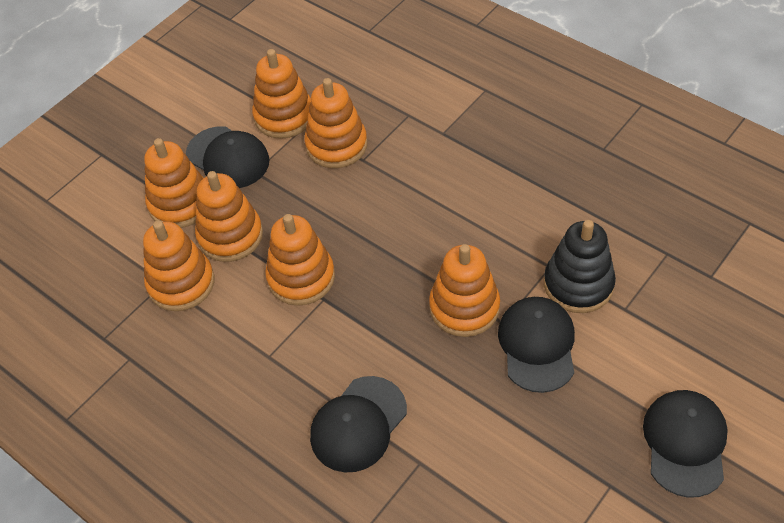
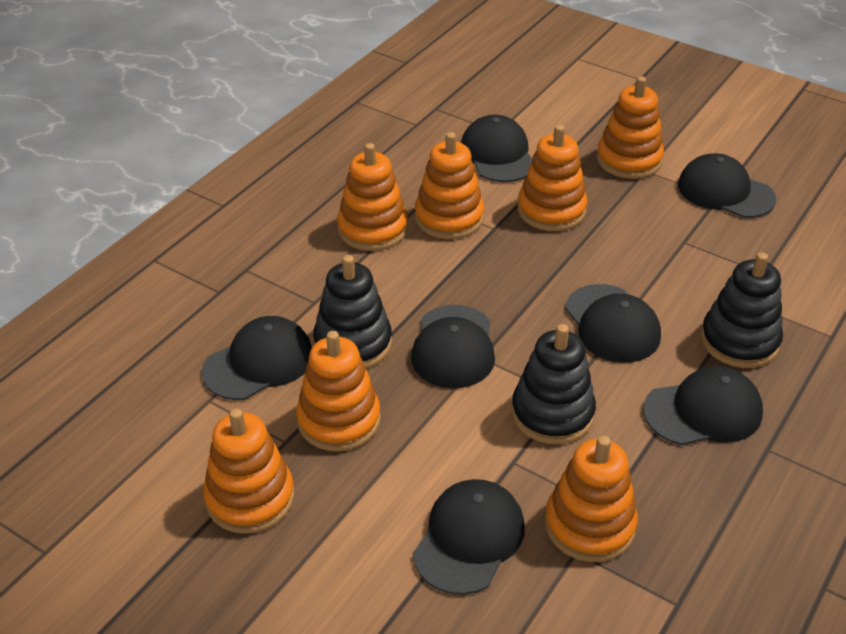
black cap: [186,126,270,188] [310,376,407,472] [498,297,575,393] [643,390,728,498] = 4 -> [201,316,312,400] [411,305,495,388] [413,479,525,595] [461,115,532,182] [565,284,661,363] [643,366,763,445] [678,153,776,218] = 7
black stacking toy: [544,220,616,313] = 1 -> [313,255,392,369] [512,324,596,444] [701,252,783,368] = 3

